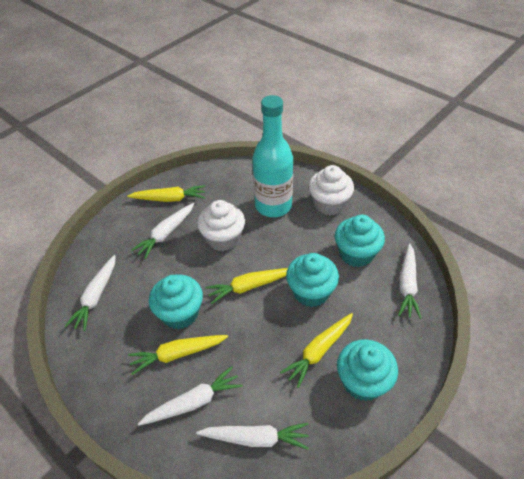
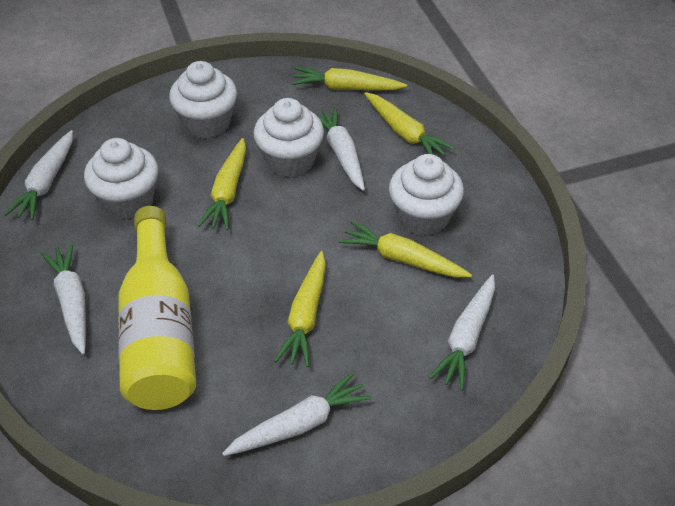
turquoise bottle: [252,95,293,217] = 1 -> none = 0
turquoise cupcake: [149,274,203,329] [286,253,339,307] [335,215,385,267] [337,339,398,401] = 4 -> none = 0
white cupcake: [197,200,245,251] [308,165,354,215] = 2 -> [84,138,159,219] [169,61,237,138] [254,98,324,177] [389,154,464,236] = 4
yellow bottle: none = 0 -> [118,206,196,410] = 1
yellow carrot: [127,185,205,202] [128,335,228,375] [205,268,288,304] [280,313,353,388] = 4 -> [198,138,246,230] [274,251,326,367] [292,67,407,91] [339,221,472,278] [364,92,455,156] = 5

